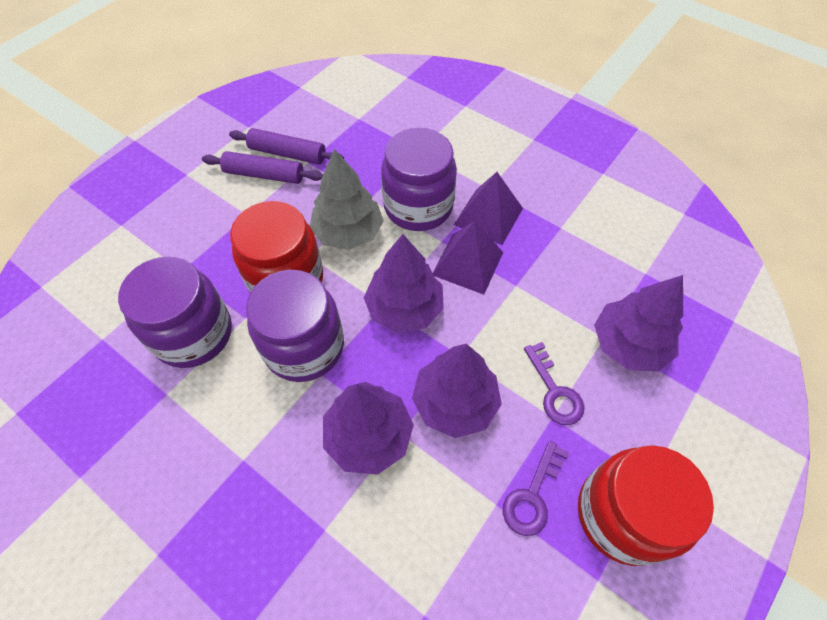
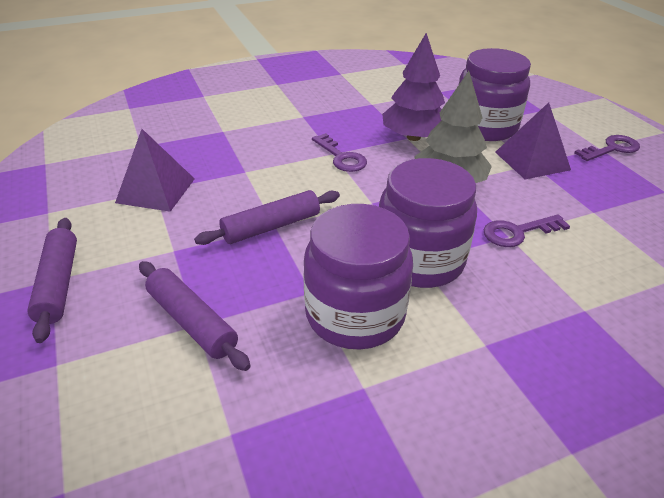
purple key: [503,441,569,536] [524,342,585,425] = 2 -> [312,133,367,172] [484,214,570,247] [574,135,640,161] = 3
purple rolling pin: [202,151,323,184] [229,128,344,165] = 2 -> [27,218,77,343] [139,261,251,371] [194,190,340,245] = 3
purple tree: [323,382,414,475] [364,234,444,333] [412,344,502,438] [594,275,683,372] = 4 -> [382,33,445,141] = 1
red jar: [230,201,323,293] [578,445,714,566] = 2 -> none = 0

